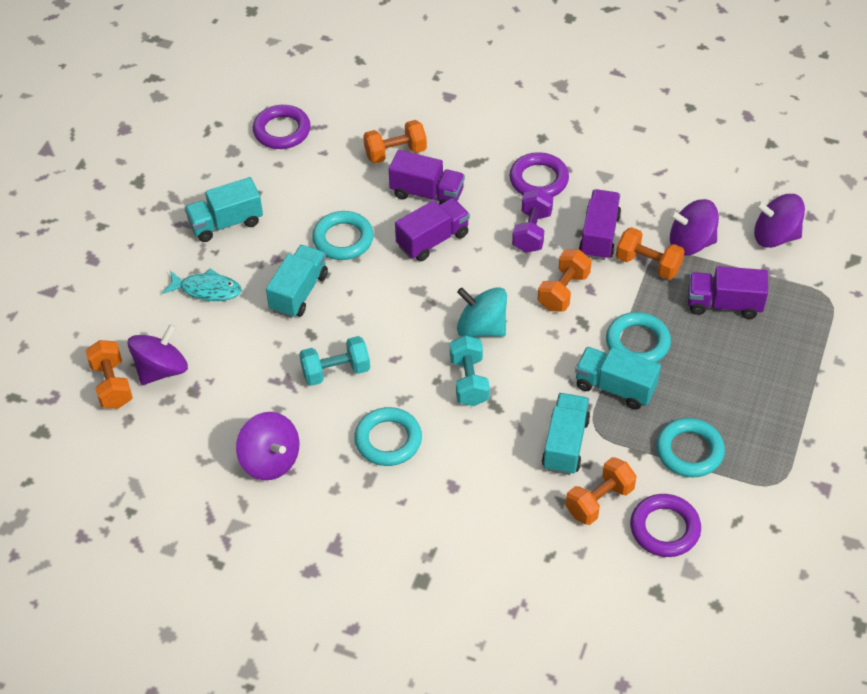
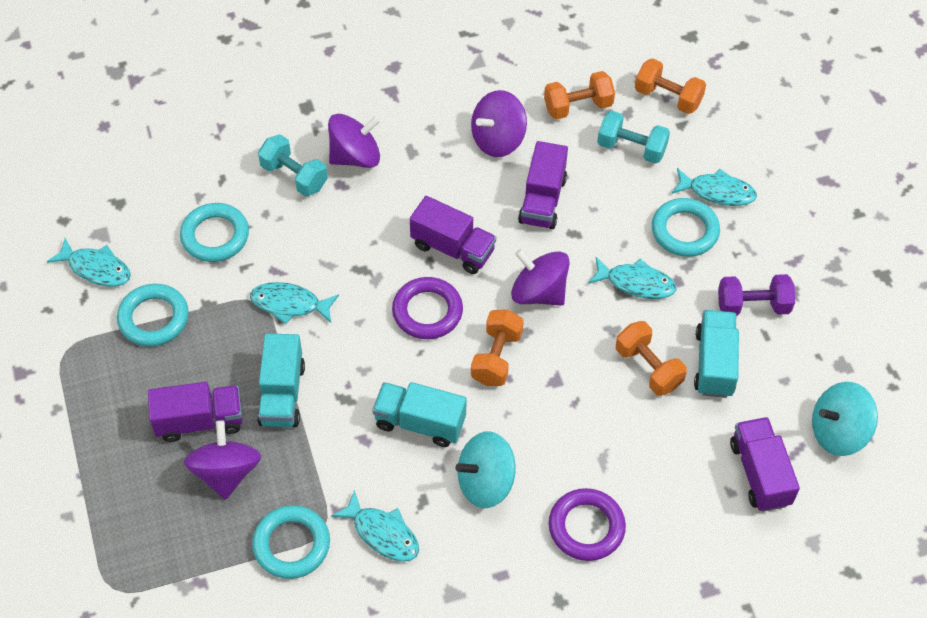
orange dumbbell: [86,340,133,409] [363,120,427,163] [538,249,592,311] [565,457,637,525] [616,227,685,280] = 5 -> [471,309,524,386] [544,71,615,120] [616,321,687,396] [635,58,706,114] = 4
purple ring: [253,105,311,149] [509,152,569,197] [630,494,701,557] = 3 -> [392,277,463,339] [549,488,626,561] = 2
turquoise fish: [162,269,241,301] = 1 -> [47,238,131,287] [250,282,339,324] [331,490,419,562] [588,257,677,299] [672,168,757,206] = 5
turquoise spinning top: [457,287,507,337] = 1 -> [456,431,516,508] [812,382,878,456] = 2
turquoise truck: [185,177,263,242] [266,245,328,318] [542,393,590,475] [575,347,661,409] = 4 -> [257,333,305,427] [372,382,467,447] [694,310,739,398] = 3

